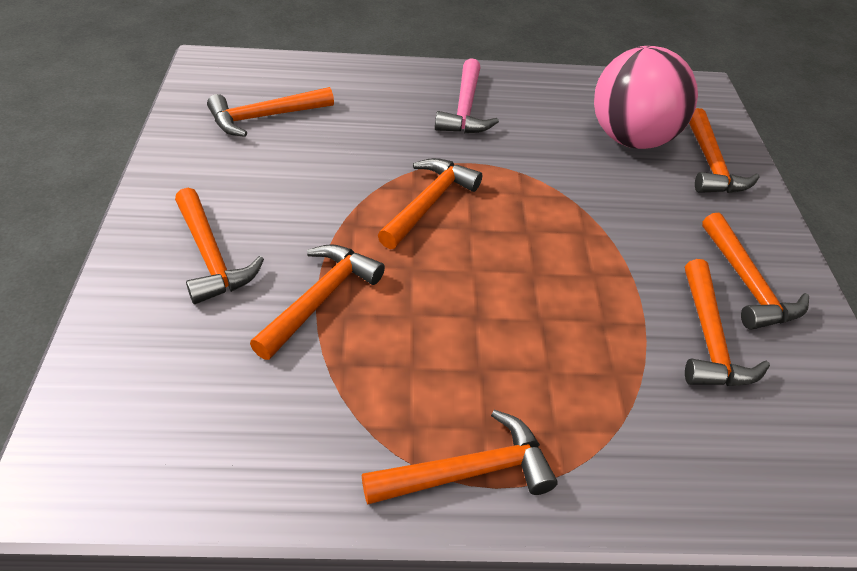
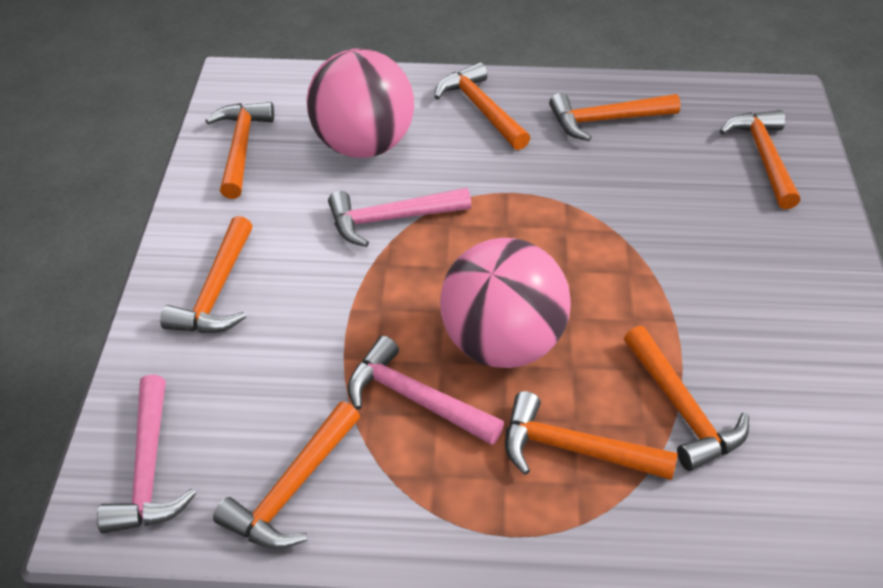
pink ball: [594,46,698,149] = 1 -> [306,48,414,158] [440,238,571,368] = 2
pink hammer: [435,58,499,133] = 1 -> [97,375,196,533] [328,188,471,247] [348,336,504,445] = 3

